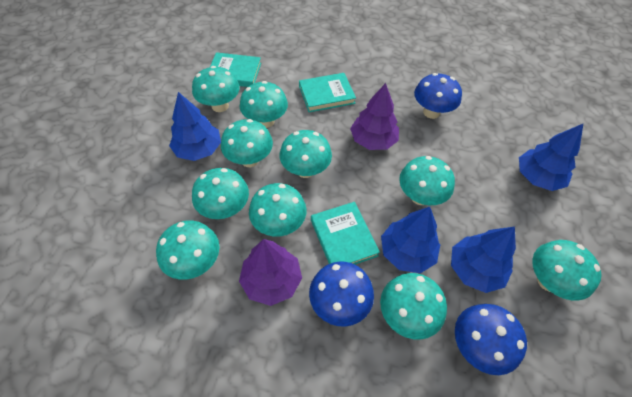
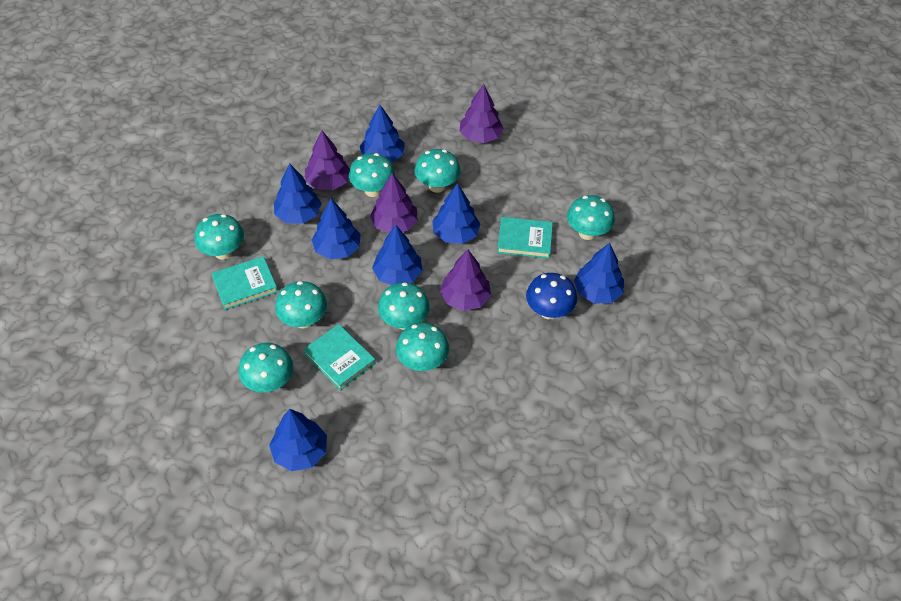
blue mushroom: [309,262,374,326] [414,73,462,119] [455,304,527,375] = 3 -> [526,273,577,319] = 1
blue tree: [169,92,221,161] [381,207,440,273] [451,227,516,293] [519,124,583,191] = 4 -> [269,409,327,471] [274,163,322,224] [311,198,361,259] [359,105,405,163] [372,225,422,285] [432,183,481,244] [574,243,624,304] = 7
purple tree: [239,239,302,306] [350,83,399,150] = 2 -> [305,131,350,190] [370,173,418,233] [440,249,491,311] [459,84,504,143] = 4
turquoise mushroom: [156,220,219,280] [192,66,239,112] [192,168,249,219] [221,119,273,167] [240,81,288,128] [249,183,306,236] [280,130,332,178] [380,273,447,340] [399,156,455,205] [532,240,602,301] = 10 -> [194,214,244,260] [238,343,293,392] [275,281,327,329] [349,153,395,197] [378,282,429,330] [396,323,449,371] [414,149,460,193] [567,195,615,240] = 8

